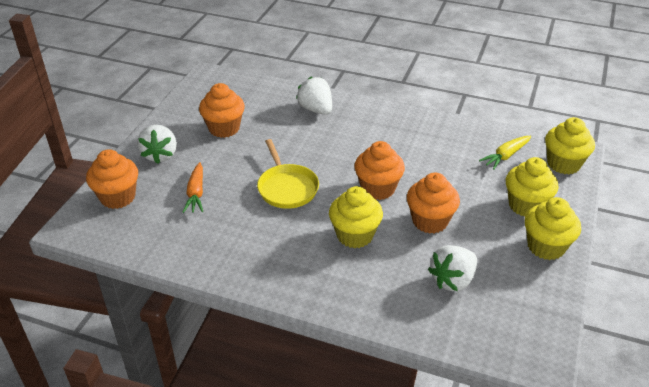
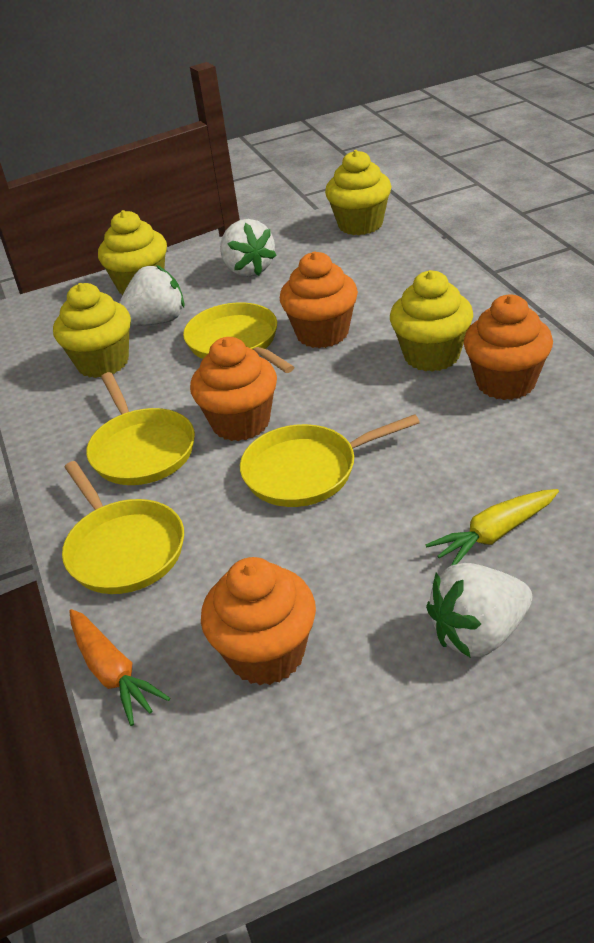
yellow pan: [257,139,319,209] = 1 -> [62,461,184,594] [86,372,195,485] [183,302,295,373] [240,414,420,507] = 4

